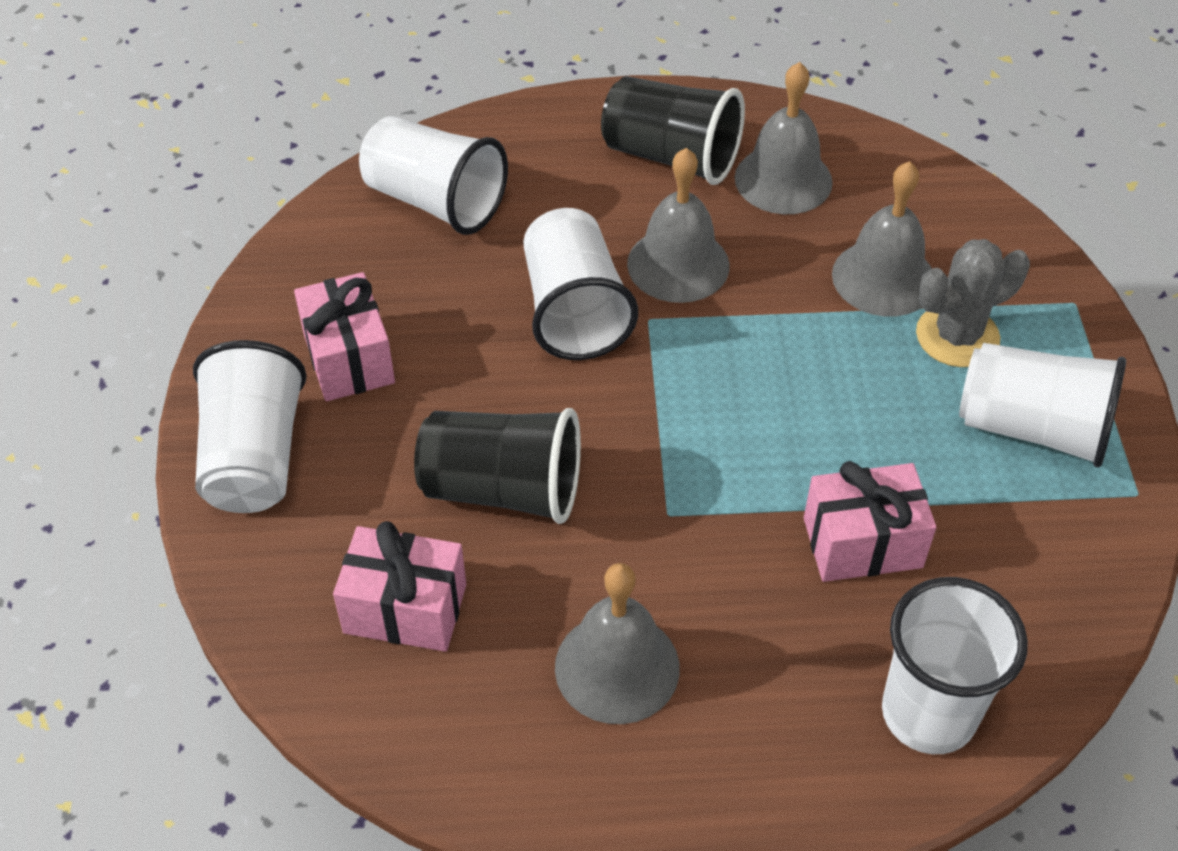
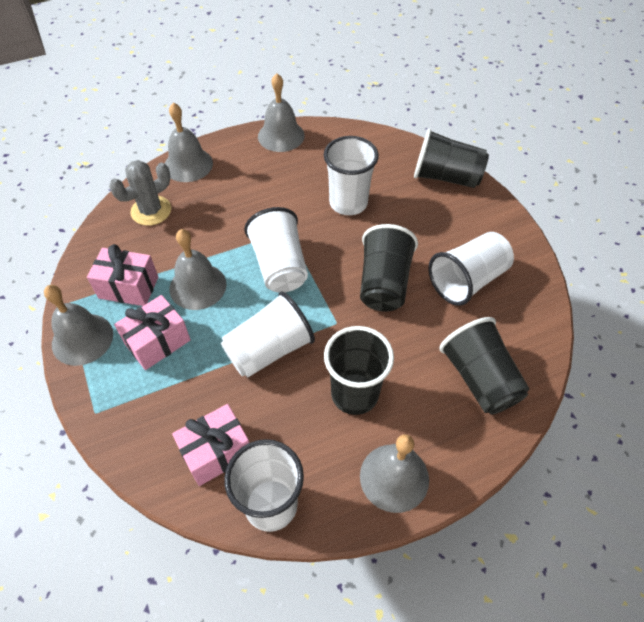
black cup: [414,408,581,524] [601,76,745,185] = 2 -> [324,326,394,415] [360,224,418,312] [414,129,489,188] [440,317,529,415] = 4
grey bell: [555,563,680,724] [627,148,730,303] [735,62,833,214] [832,161,932,317] = 4 -> [44,285,113,366] [165,103,213,182] [169,229,227,310] [258,73,305,152] [360,434,429,513] = 5

